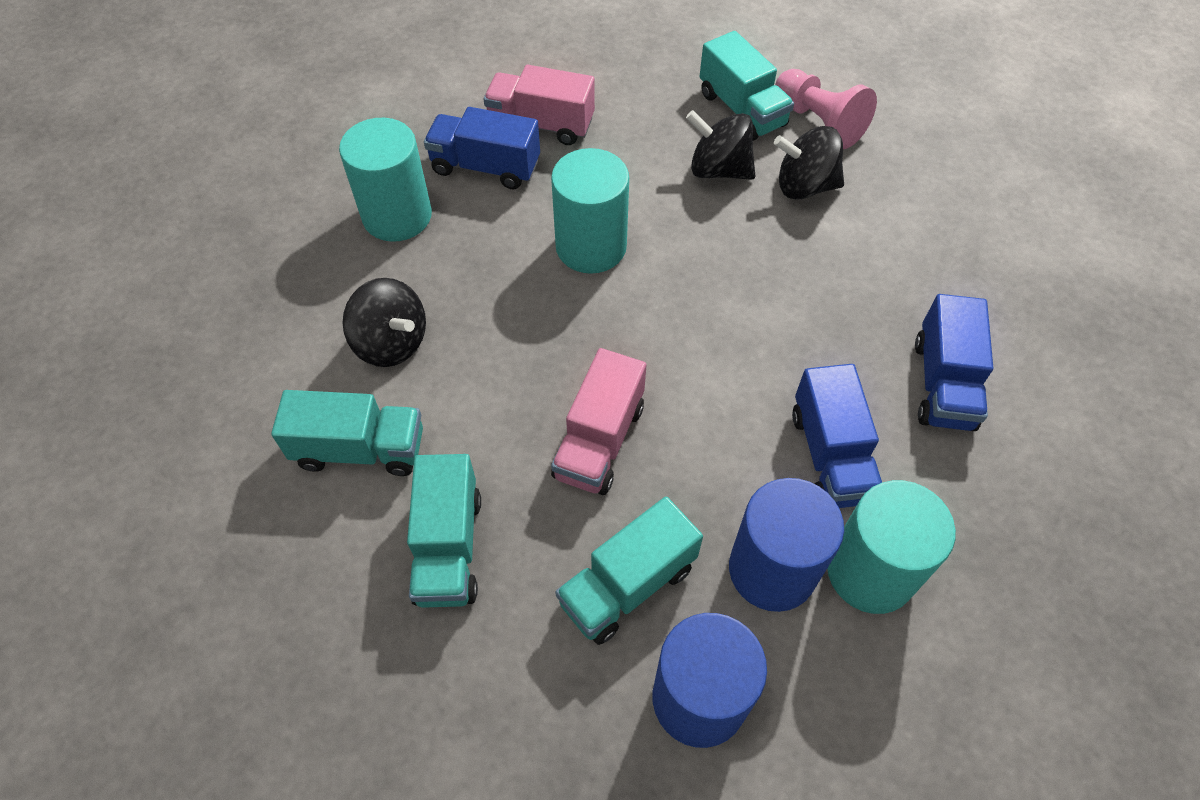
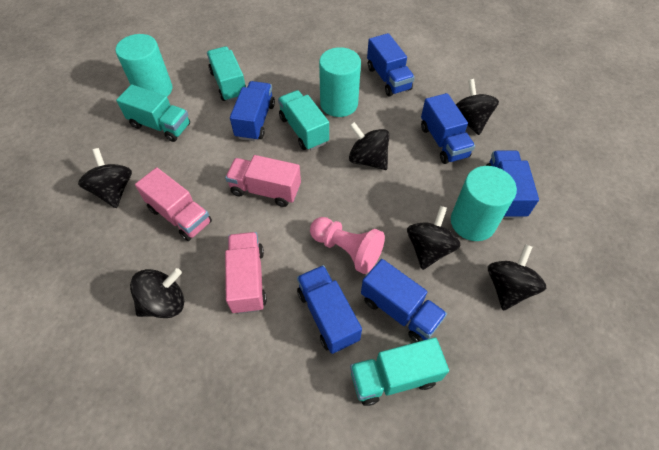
black spinning top: [343,278,426,367] [686,110,755,180] [774,126,844,200] = 3 -> [78,148,132,208] [130,268,184,318] [349,122,389,170] [407,206,461,270] [456,79,499,135] [488,244,546,311] = 6
blue cylinder: [652,613,767,748] [729,478,844,612] = 2 -> none = 0
blue truck: [424,107,540,189] [792,364,882,508] [915,294,993,431] = 3 -> [230,81,275,141] [297,265,362,354] [361,259,447,342] [367,33,415,96] [421,93,475,164] [486,150,539,219] = 6
pink truck: [484,65,595,145] [551,348,647,495] = 2 -> [135,167,212,241] [225,155,301,207] [225,232,267,314] = 3

